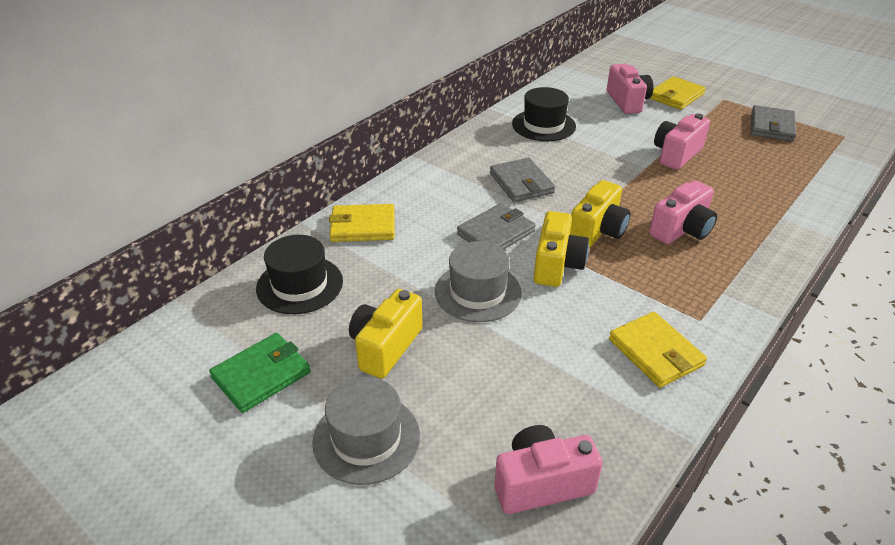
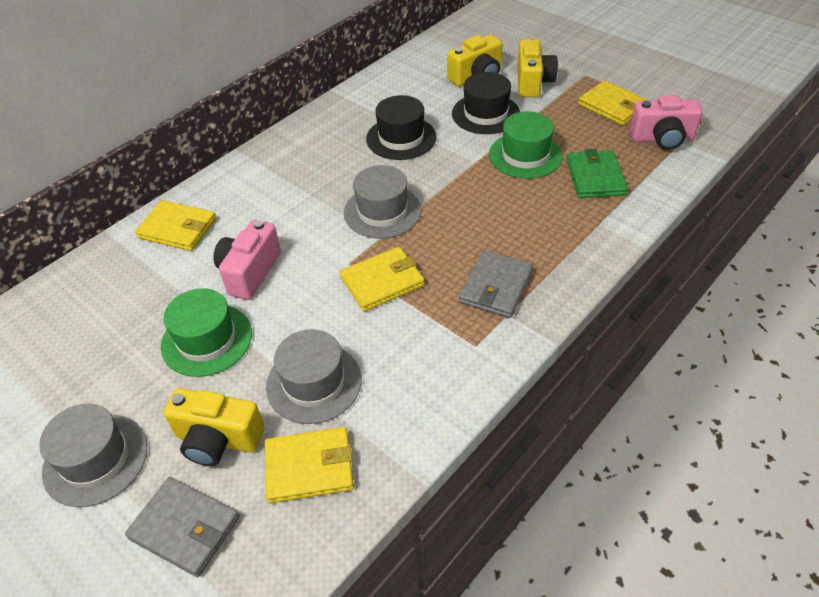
green hat: none = 0 -> [161,288,252,377] [489,111,563,179] = 2
grey hat: [312,377,420,485] [435,241,522,322] = 2 -> [39,403,147,507] [266,329,362,424] [344,165,422,239] = 3
grey wallet: [457,203,536,250] [490,158,555,202] [751,105,796,141] = 3 -> [125,477,240,577] [459,250,533,318] = 2
pink camera: [495,425,603,514] [607,64,653,114] [649,180,717,244] [654,113,710,170] = 4 -> [213,220,281,300] [629,95,703,150] = 2
yellow wallet: [329,204,395,242] [609,312,707,388] [649,76,706,110] = 3 -> [135,200,216,251] [265,427,354,503] [340,247,424,312] [578,80,647,126] = 4

